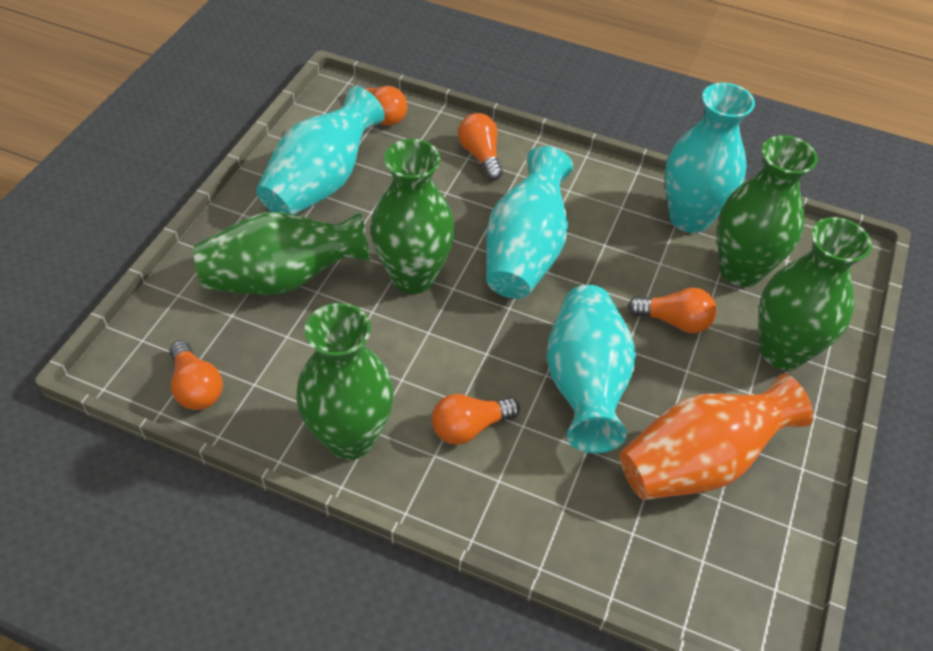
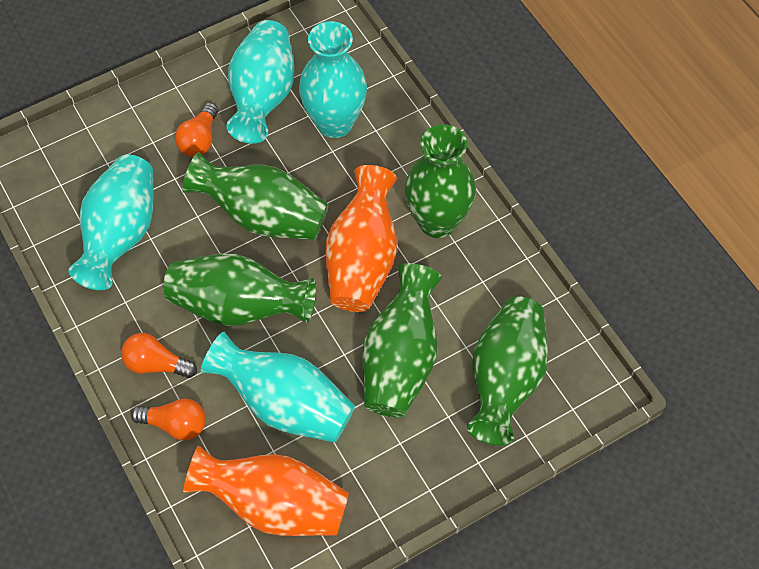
orange light bulb: [170,340,223,410] [355,83,407,126] [432,394,520,445] [458,113,503,180] [627,288,717,333] = 5 -> [121,333,197,378] [131,399,206,441] [175,102,218,157] = 3
orange vase: [619,374,814,500] = 1 -> [183,446,349,536] [325,165,397,312] = 2

